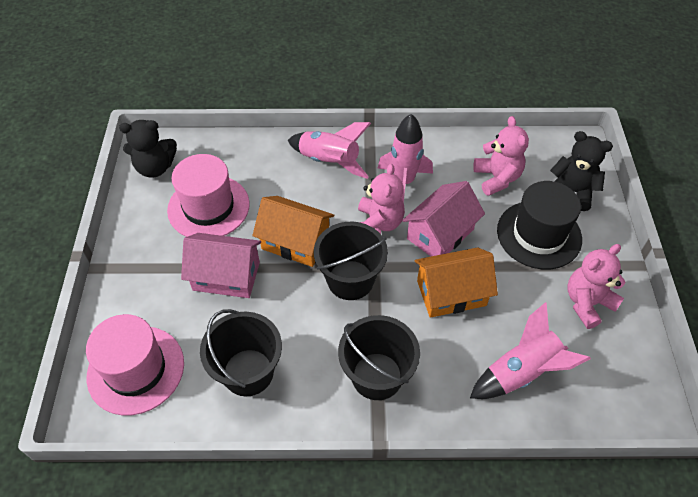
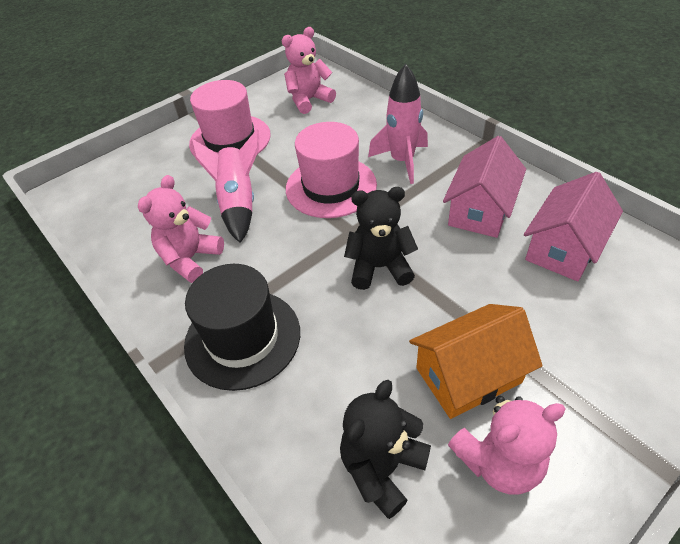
black bucket: [200,309,282,396] [314,222,388,300] [338,315,420,400] = 3 -> none = 0
orange house: [252,196,334,267] [414,247,498,318] = 2 -> [409,304,543,419] = 1
pink rocket: [288,122,371,179] [377,114,433,203] [470,302,591,399] = 3 -> [191,129,259,243] [368,64,428,184] = 2

